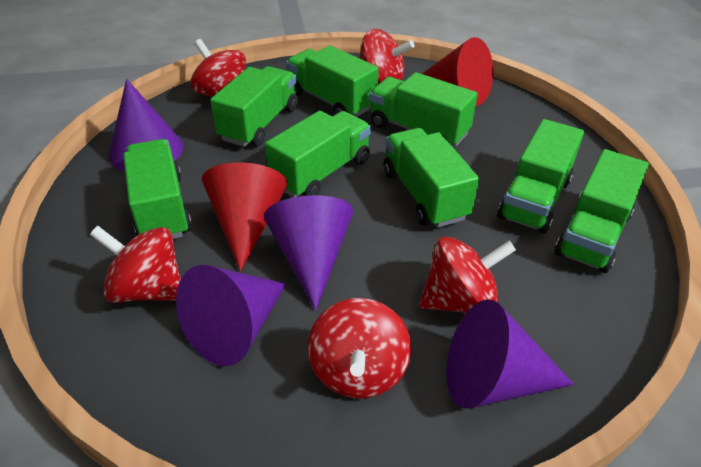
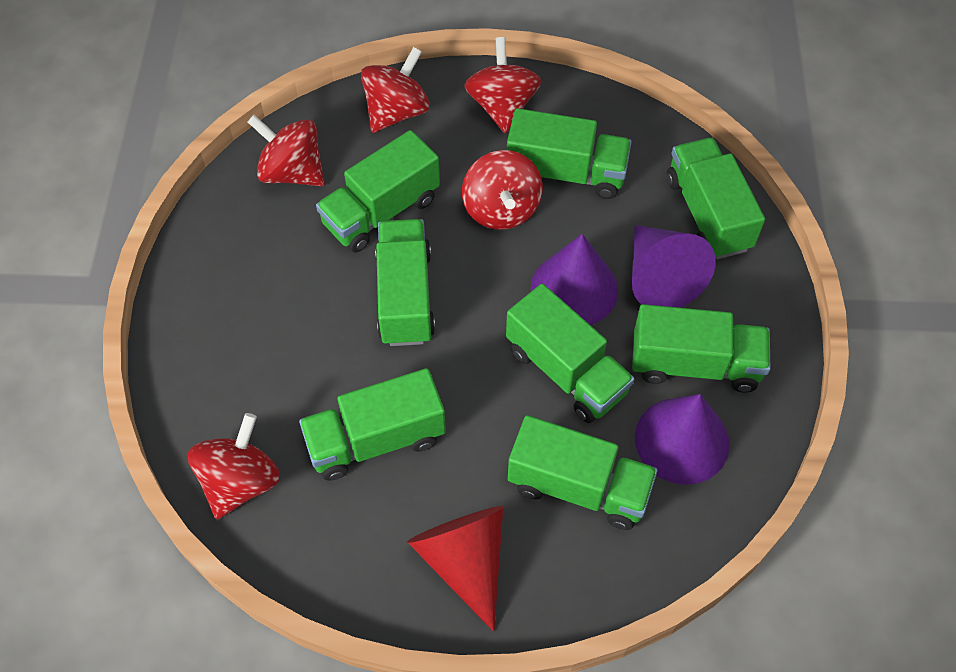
purple cone: [109,79,183,171] [176,265,286,366] [264,195,353,311] [446,299,574,408] = 4 -> [531,234,618,325] [632,225,716,308] [635,394,730,485] = 3
red cone: [202,162,288,271] [422,37,493,106] = 2 -> [407,506,503,632] = 1

